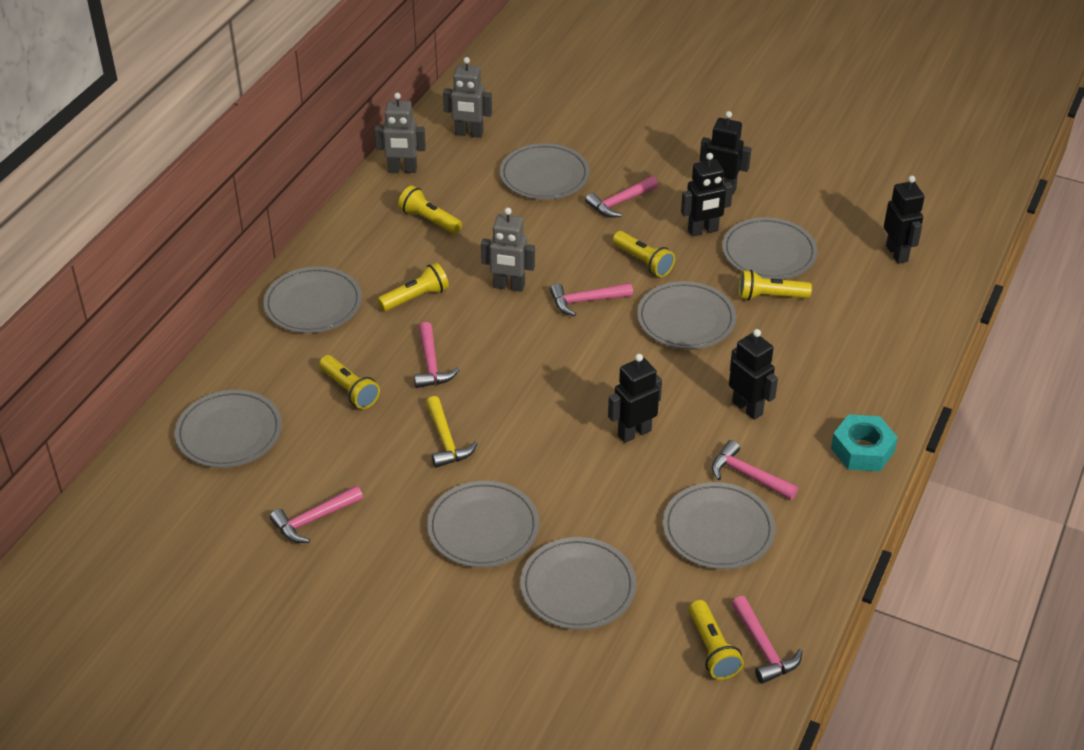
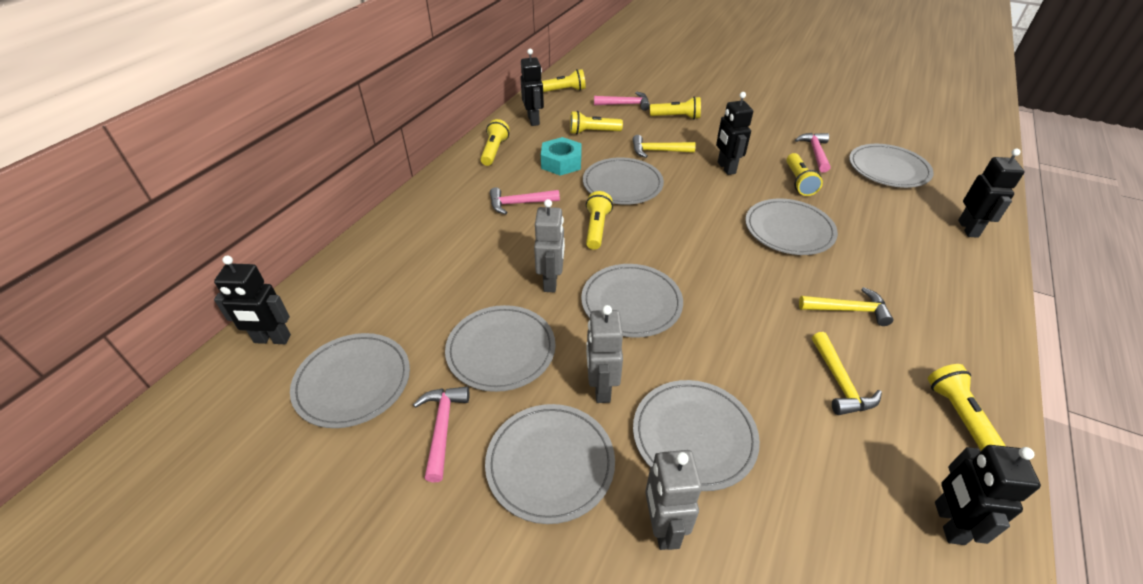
pink hammer: [270,486,363,543] [414,322,460,388] [550,283,633,316] [585,176,658,218] [712,440,798,500] [732,596,803,684] = 6 -> [413,387,469,482] [490,187,560,215] [594,92,650,111] [795,133,830,173] = 4
yellow flashlight: [319,355,380,409] [378,263,449,311] [398,186,462,234] [612,231,675,277] [689,600,744,680] [739,270,812,300] = 6 -> [480,119,510,166] [542,69,586,92] [570,111,623,135] [586,191,613,250] [650,96,701,119] [786,153,823,196] [928,364,1006,450] = 7
yellow hammer: [426,396,478,468] = 1 -> [633,135,696,158] [799,287,893,326] [812,332,882,415] = 3

